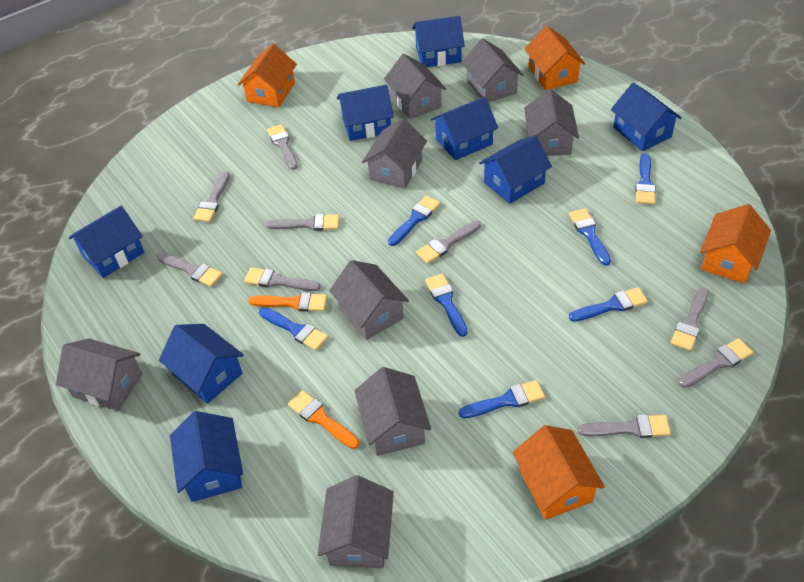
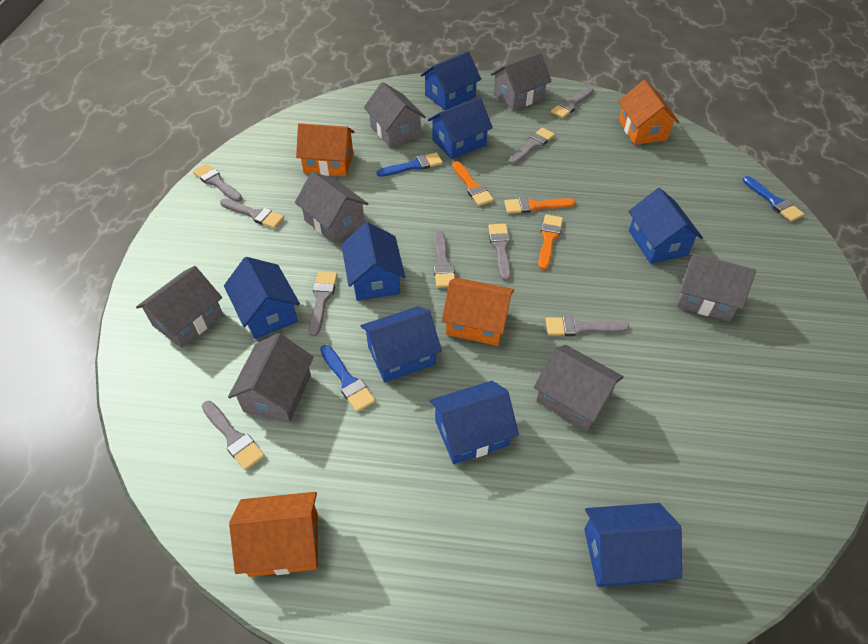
blue brush: [259,307,328,351] [388,196,440,246] [425,274,468,337] [459,380,545,418] [569,208,611,266] [569,287,648,322] [635,153,656,205] = 7 -> [320,345,375,412] [376,153,443,177] [743,176,804,222] = 3
grey house: [56,338,142,411] [318,475,394,568] [329,260,409,340] [355,367,431,456] [362,118,427,189] [384,54,446,119] [462,38,523,102] [524,89,579,156] = 8 -> [136,266,223,348] [228,333,314,423] [295,172,368,243] [364,82,426,147] [491,53,552,111] [534,345,624,431] [677,253,756,322] = 7
orange brush: [248,292,327,312] [288,390,359,449] = 2 -> [452,161,494,206] [504,197,575,214] [538,214,563,270] = 3

